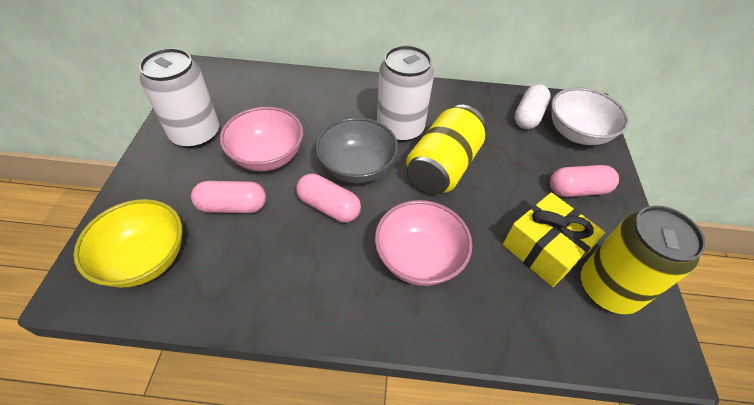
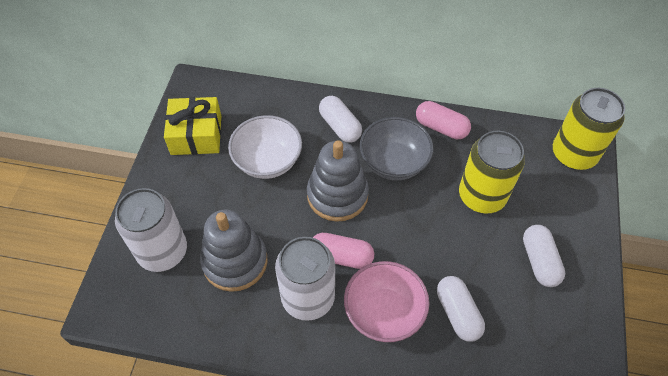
grey stacking toy: none = 0 -> [200,209,268,292] [307,140,369,222] = 2
pink bowl: [220,107,303,171] [375,200,472,286] = 2 -> [344,261,430,342] = 1
pink capsule: [191,181,266,213] [296,174,361,223] [550,165,619,197] = 3 -> [313,233,374,269] [416,101,471,139] = 2
white capsule: [515,84,551,129] = 1 -> [319,96,362,143] [437,276,485,342] [523,225,565,287] = 3
yellow bowl: [74,199,182,288] = 1 -> none = 0

